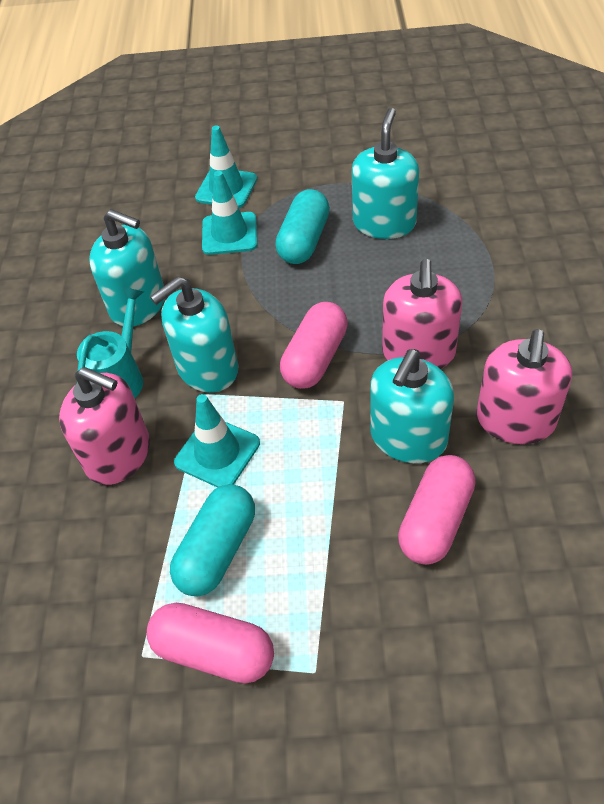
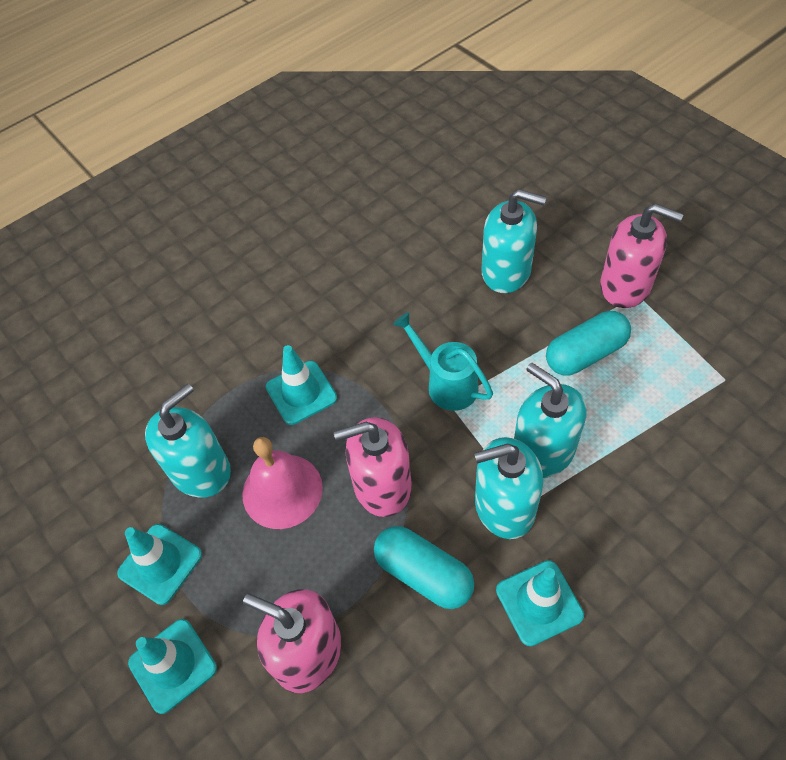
pink bell: none = 0 -> [242,437,323,529] = 1
pink capsule: [147,603,274,684] [280,302,348,389] [398,455,476,565] = 3 -> none = 0
turquoise traffic cone: [174,394,260,488] [195,125,257,208] [202,171,257,255] = 3 -> [117,524,202,605] [128,619,217,714] [266,345,337,425] [496,560,584,646] = 4

